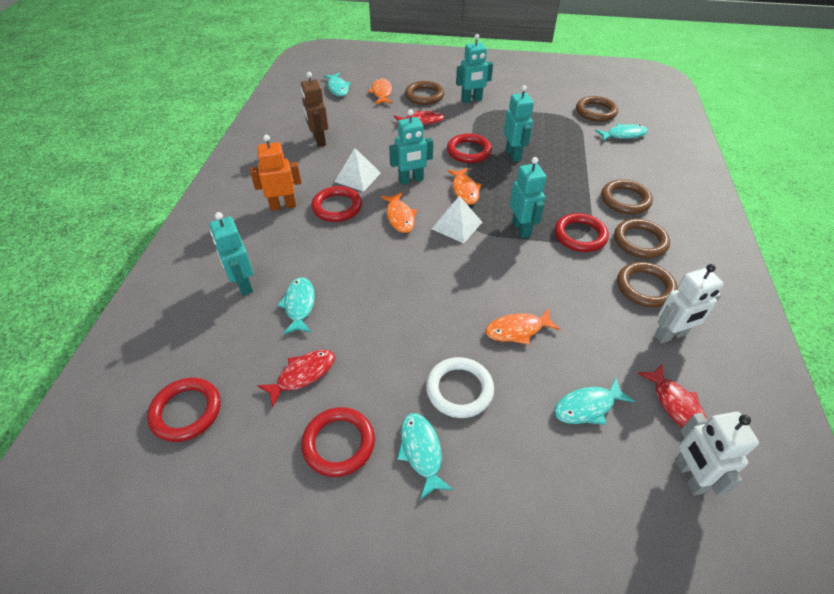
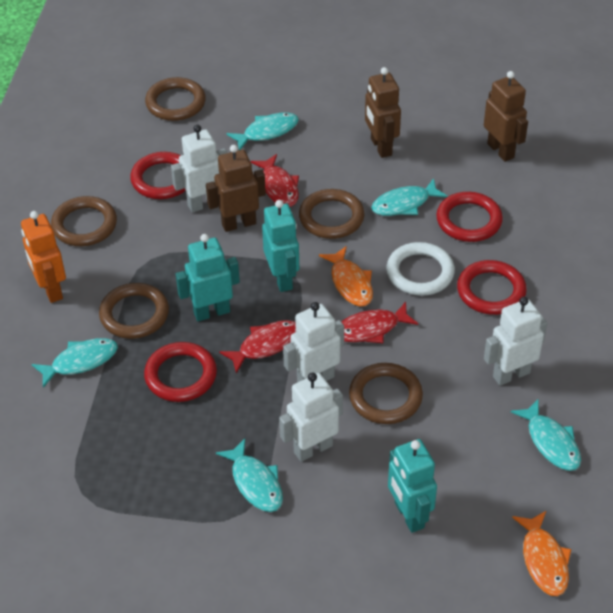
brown robot: [301,72,328,147] = 1 -> [206,145,266,232] [365,67,401,158] [484,71,528,162] = 3
orange fish: [368,78,393,104] [381,192,417,233] [447,168,482,205] [485,308,560,345] = 4 -> [319,246,373,306] [512,511,571,596] = 2
red ring: [147,378,220,442] [301,407,375,477] [311,186,362,222] [447,133,492,163] [555,213,609,252] = 5 -> [130,152,186,199] [144,342,217,402] [436,192,503,242] [457,260,527,315] = 4
turquoise robot: [209,212,253,295] [389,109,433,185] [456,34,493,103] [504,85,534,161] [510,157,547,238] = 5 -> [176,234,240,321] [262,200,299,292] [388,439,437,533] = 3
white pyramid: [334,148,381,192] [432,196,482,243] = 2 -> none = 0
white robot: [654,264,723,343] [675,412,759,496] = 2 -> [171,125,228,213] [279,372,343,462] [283,302,344,383] [484,297,547,386] = 4

